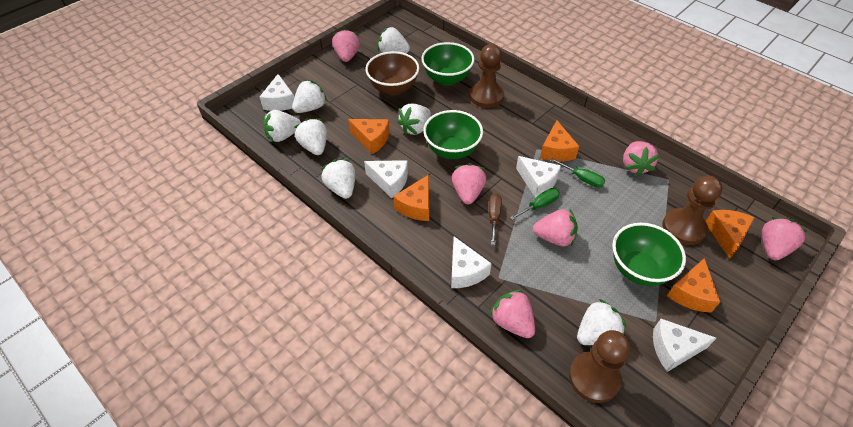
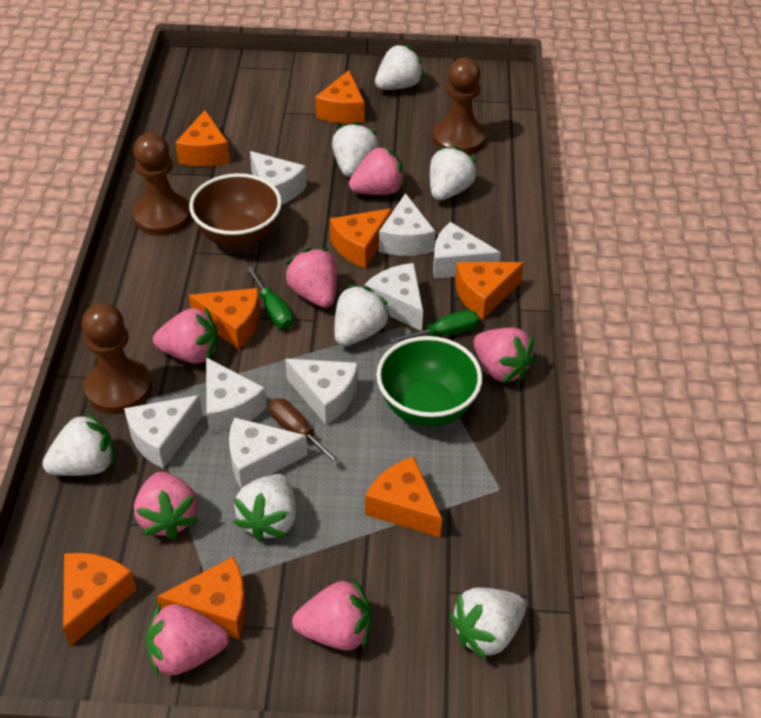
green bowl: [421,42,474,86] [423,110,483,159] [612,223,686,286] = 3 -> [376,336,482,427] = 1
orange cheese: [348,119,389,154] [393,175,429,221] [540,120,579,161] [667,258,720,313] [706,210,755,259] = 5 -> [63,553,137,647] [157,557,246,640] [175,110,230,166] [189,288,260,350] [315,70,365,123] [330,208,392,268] [365,456,442,537] [455,262,524,319] = 8
pink strawberry: [332,28,360,62] [452,163,486,204] [489,290,535,338] [533,209,578,246] [623,141,660,176] [762,217,808,260] = 6 -> [134,472,199,539] [146,604,229,676] [153,307,218,364] [284,248,337,308] [292,579,371,650] [349,146,405,195] [473,327,536,383] = 7
white cheese: [260,74,294,111] [364,160,408,198] [451,236,492,288] [516,156,561,198] [653,319,716,372] = 5 -> [124,395,203,469] [206,357,267,434] [229,417,308,489] [250,151,307,204] [285,359,358,425] [365,263,423,331] [379,193,435,256] [433,222,501,279] = 8

